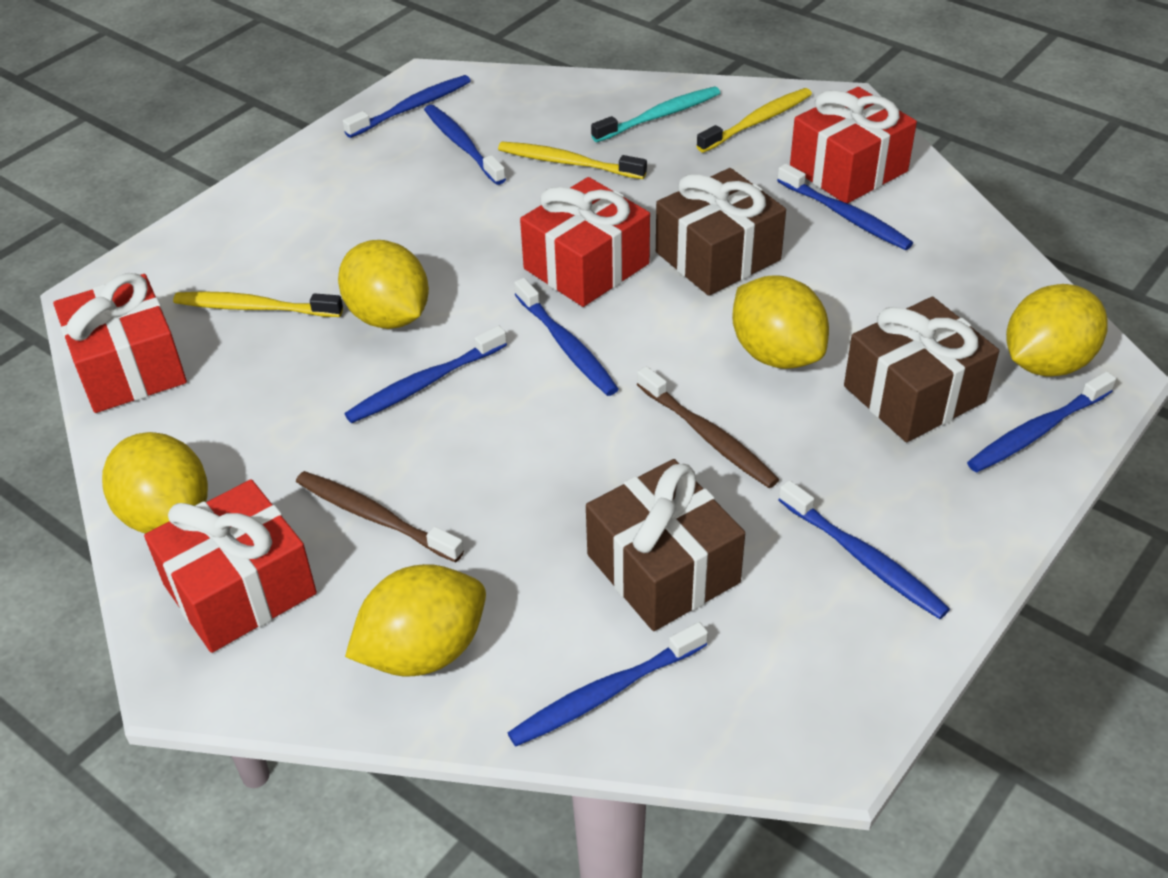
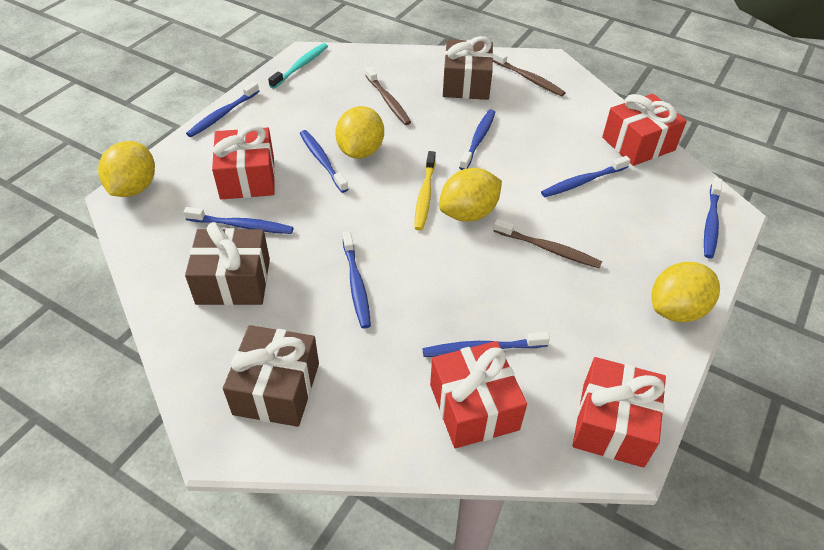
brown toothbrush: [296,471,464,562] [636,366,780,488] = 2 -> [365,67,411,125] [493,51,566,96] [493,219,602,268] = 3
yellow lemon: [102,432,208,534] [338,240,429,329] [345,564,486,676] [732,275,829,369] [1006,284,1108,376] = 5 -> [98,141,155,197] [335,106,384,159] [439,168,502,222] [652,262,720,322] = 4
yellow toothbrush: [173,291,343,317] [498,142,647,179] [697,88,812,153] = 3 -> [414,151,436,231] = 1

